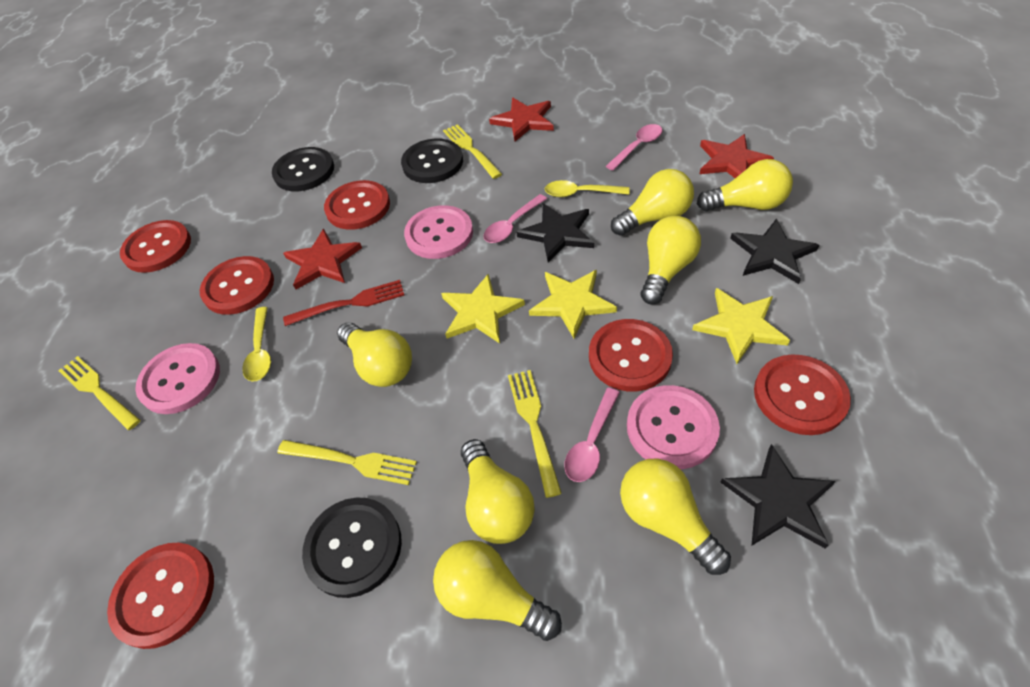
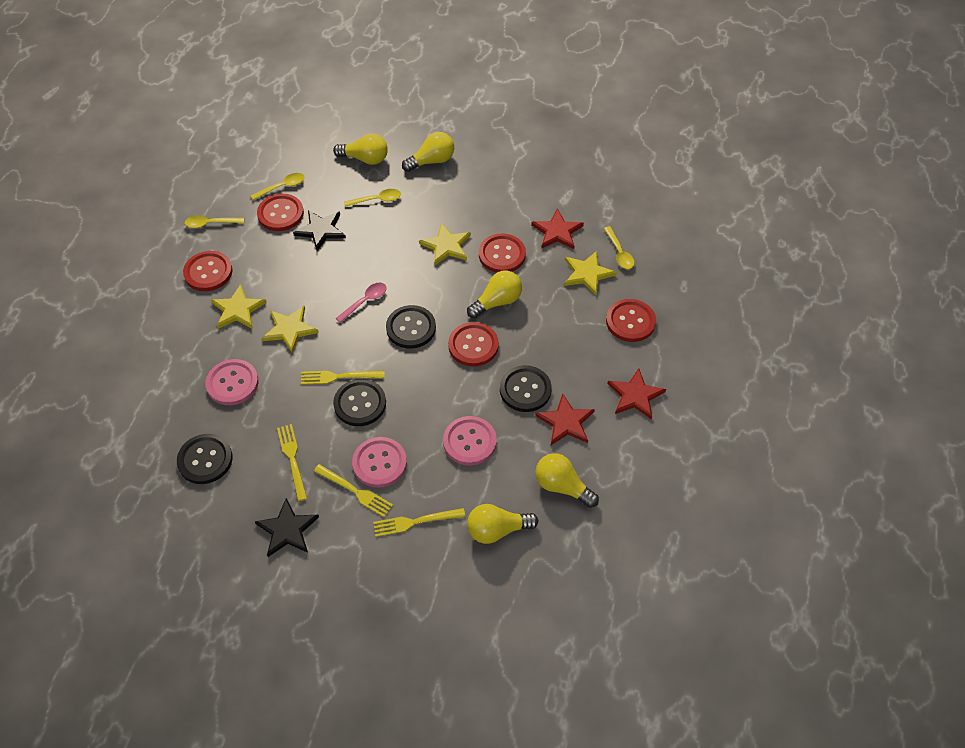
black button: [272,147,334,191] [302,498,402,598] [401,139,463,183] = 3 -> [177,434,233,484] [333,379,386,426] [386,305,436,349] [500,365,552,412] = 4
black star: [517,203,594,263] [720,444,836,549] [730,219,819,284] = 3 -> [255,498,319,557] [293,210,346,251] = 2
pink spoon: [483,194,547,243] [564,388,620,482] [606,124,662,171] = 3 -> [336,283,387,323] = 1
red button: [107,543,214,649] [120,220,191,273] [200,256,274,315] [324,180,390,230] [589,319,673,392] [754,354,851,435] = 6 -> [183,251,233,291] [257,194,304,231] [448,322,499,367] [479,234,526,273] [606,299,656,342] = 5
red fork: [283,280,404,326] = 1 -> none = 0
yellow light bulb: [337,322,412,387] [433,540,562,641] [461,439,535,544] [611,169,694,236] [620,459,731,575] [641,216,701,304] [697,159,793,211] = 7 -> [333,133,388,165] [402,132,454,172] [467,270,522,319] [467,504,538,544] [535,453,599,508] = 5
yellow spoon: [242,307,271,381] [545,180,630,197] = 2 -> [184,215,244,228] [250,173,304,200] [344,189,401,207] [604,226,634,269] = 4
yellow star: [441,274,525,343] [529,270,617,338] [692,288,790,364] = 3 -> [211,284,267,329] [262,306,319,353] [419,223,471,265] [564,251,617,295] = 4

